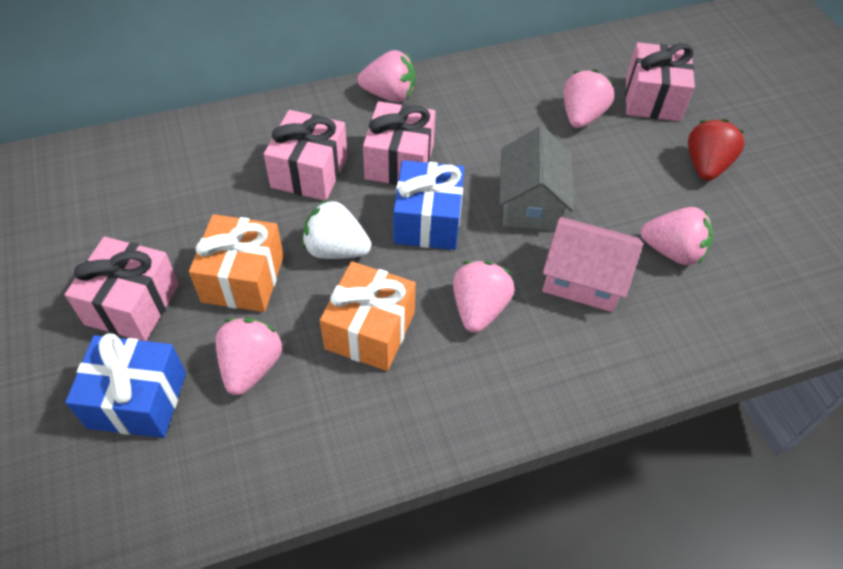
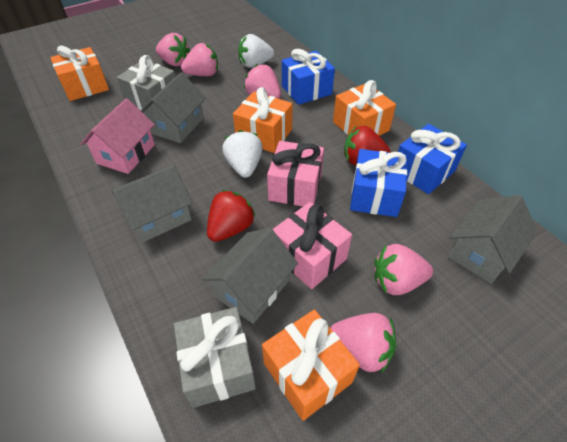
blue gift: [65,333,186,438] [393,160,464,250] = 2 -> [282,49,335,105] [350,149,407,217] [398,124,467,194] = 3
grey gift: none = 0 -> [117,55,176,111] [174,307,256,408] = 2
grey house: [499,126,574,231] = 1 -> [112,165,192,243] [141,72,206,143] [202,228,298,324] [448,195,538,284] = 4
orange gift: [189,214,284,312] [320,261,416,371] = 2 -> [50,46,109,101] [233,87,293,153] [262,310,360,421] [333,80,396,136] = 4
pink gift: [65,237,179,341] [264,110,348,201] [363,101,435,185] [625,42,695,121] = 4 -> [267,141,324,206] [273,202,352,289] = 2
red strawberry: [688,119,745,181] = 1 -> [207,190,256,242] [344,126,391,165] = 2
white strawberry: [302,199,371,259] = 1 -> [222,130,263,178] [238,34,274,68] = 2

